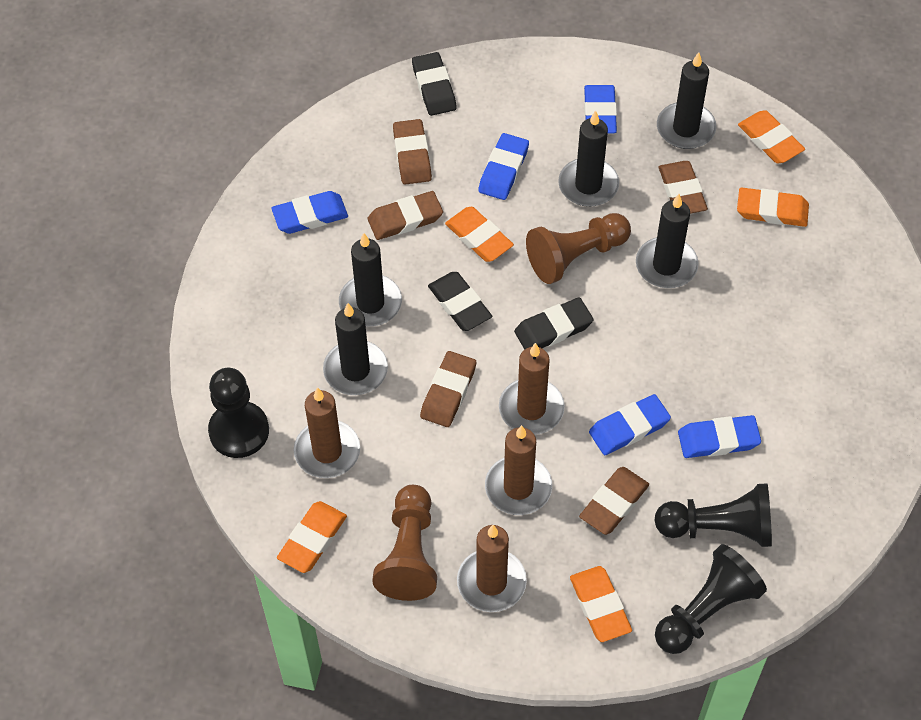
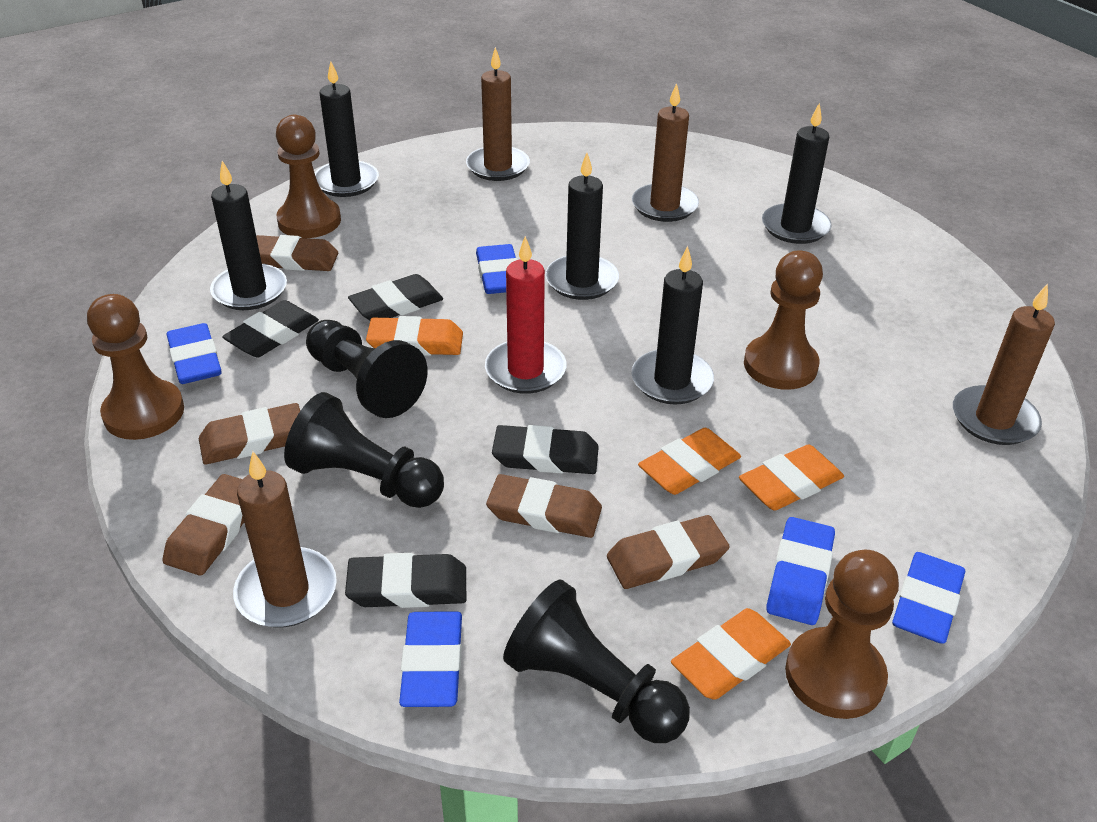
black eraser: [412,52,457,116] [428,272,492,331] [514,297,594,349] = 3 -> [222,300,319,357] [345,553,466,608] [348,274,443,320] [492,425,599,474] = 4
brown pawn: [372,485,437,601] [526,213,631,284] = 2 -> [87,294,184,440] [276,115,341,238] [744,251,823,390] [785,550,899,719] = 4
orange eraser: [277,501,347,573] [445,207,514,262] [570,566,632,642] [737,187,809,227] [738,110,805,163] = 5 -> [366,316,463,356] [638,428,741,495] [671,608,791,700] [739,444,844,511] = 4
red candle: none = 0 -> [485,236,566,394] = 1

